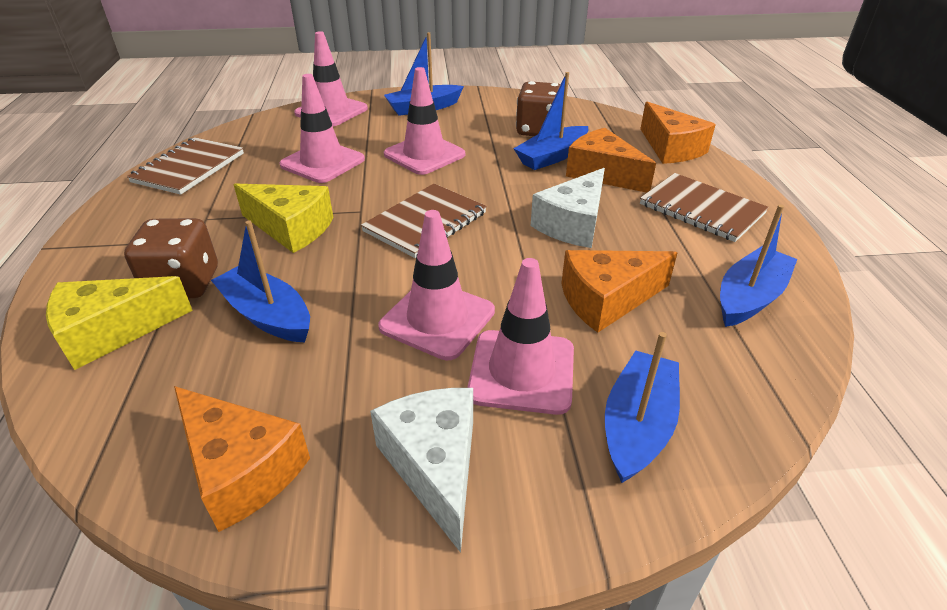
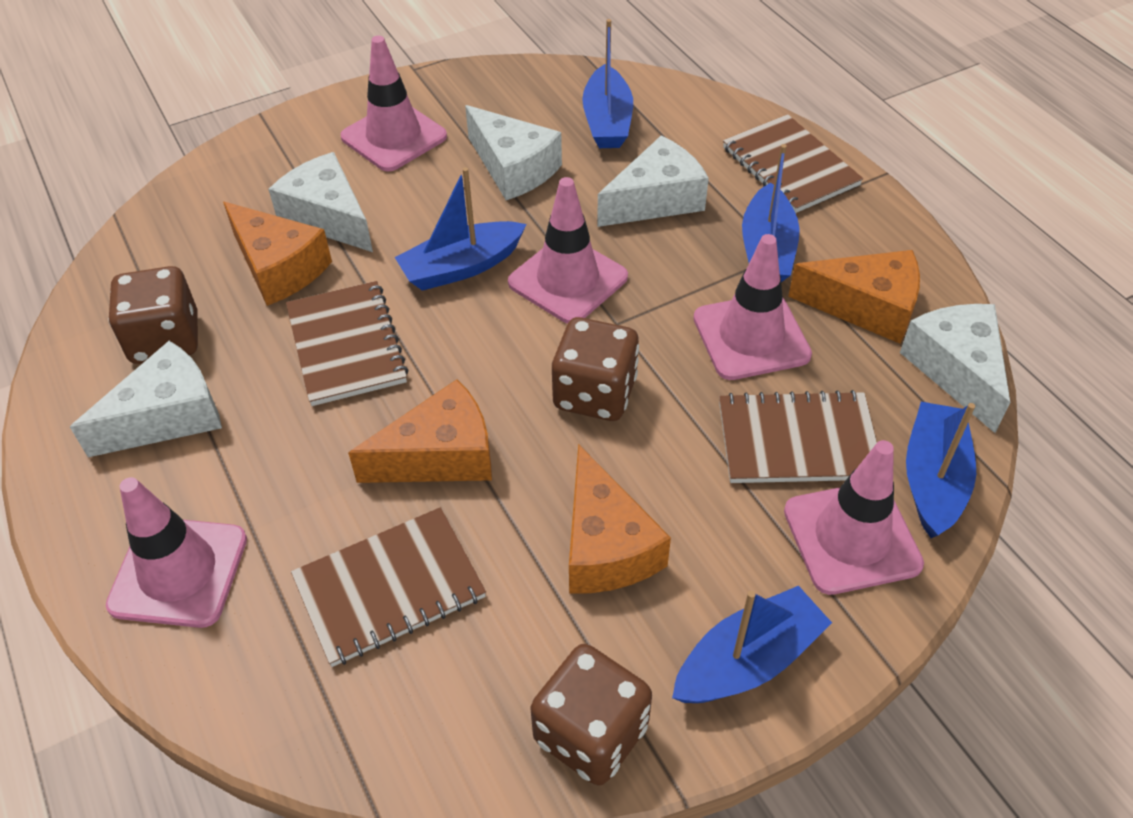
brown dice: [124,218,218,298] [516,81,561,136] = 2 -> [108,266,198,364] [531,644,652,785] [552,317,639,421] = 3
brown notebook: [127,137,244,195] [361,184,487,258] [640,173,769,242] = 3 -> [286,281,408,406] [291,507,486,667] [719,390,877,483] [723,114,863,213] = 4
white cheese: [370,388,473,553] [531,168,605,248] = 2 -> [70,341,222,457] [268,152,373,252] [465,105,562,200] [597,136,709,227] [900,304,1010,433] = 5
yellow cheese: [46,276,193,370] [233,184,333,253] = 2 -> none = 0

